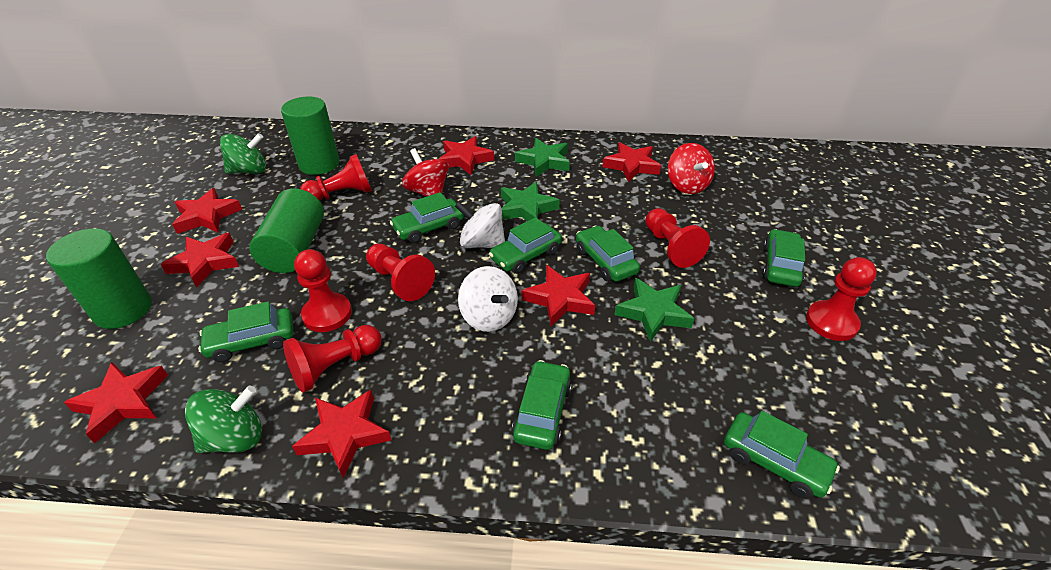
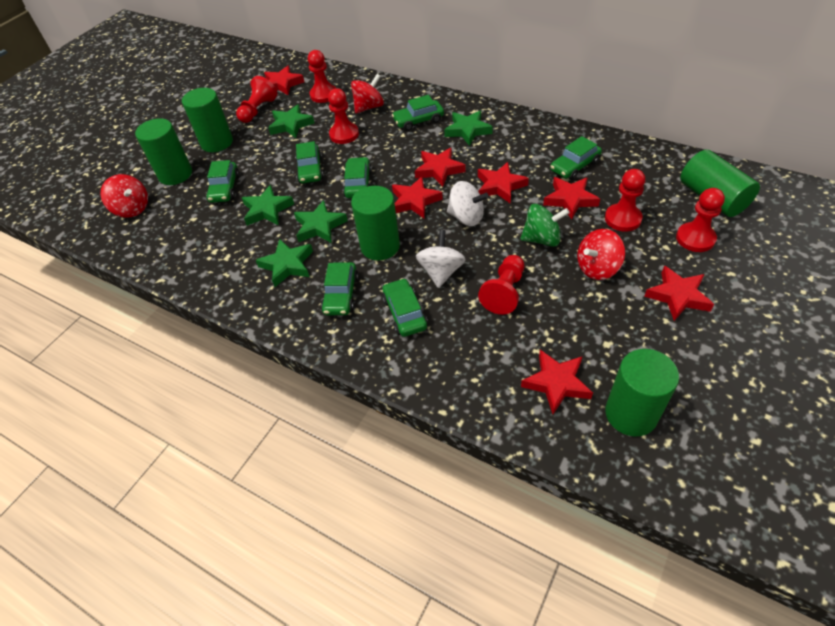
green cylinder: [46,228,152,329] [249,188,324,273] [281,97,340,175] = 3 -> [135,118,192,185] [182,88,233,152] [351,186,400,260] [605,349,679,437] [680,150,760,217] = 5
green spinning top: [185,386,262,453] [220,133,266,174] = 2 -> [520,204,570,247] = 1
green star: [501,182,560,221] [515,138,570,177] [615,278,694,342] = 3 -> [242,185,294,226] [256,239,313,287] [268,104,315,138] [294,200,348,243] [444,110,493,146] = 5
red spinning top: [402,148,449,197] [668,143,715,194] = 2 -> [101,174,148,218] [351,74,384,113] [577,229,625,280] = 3

